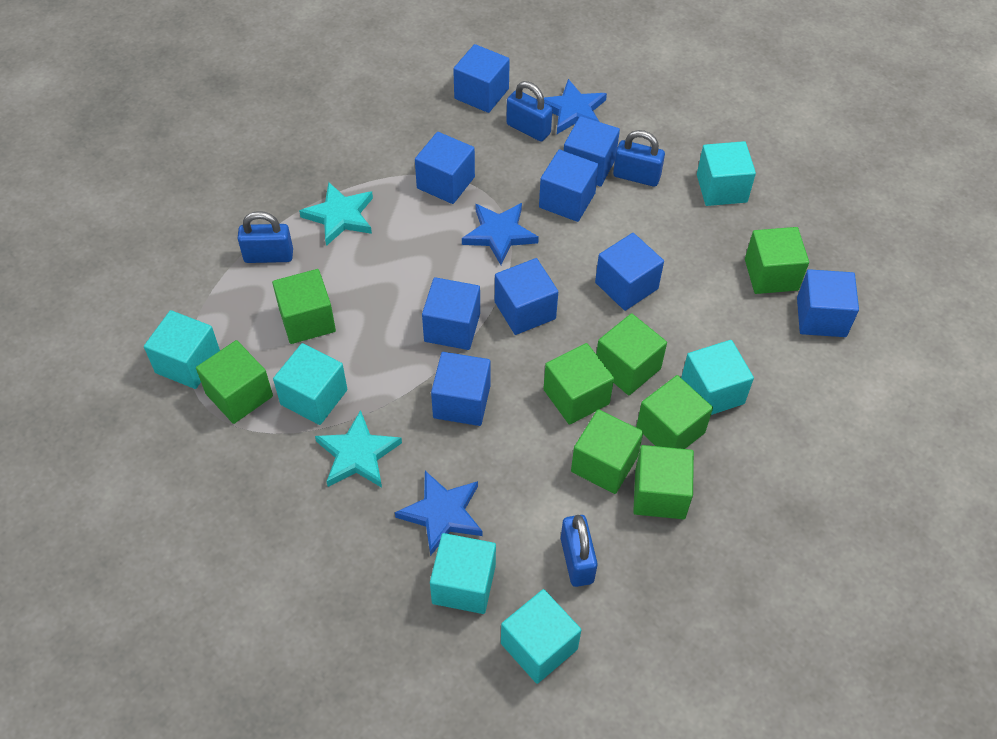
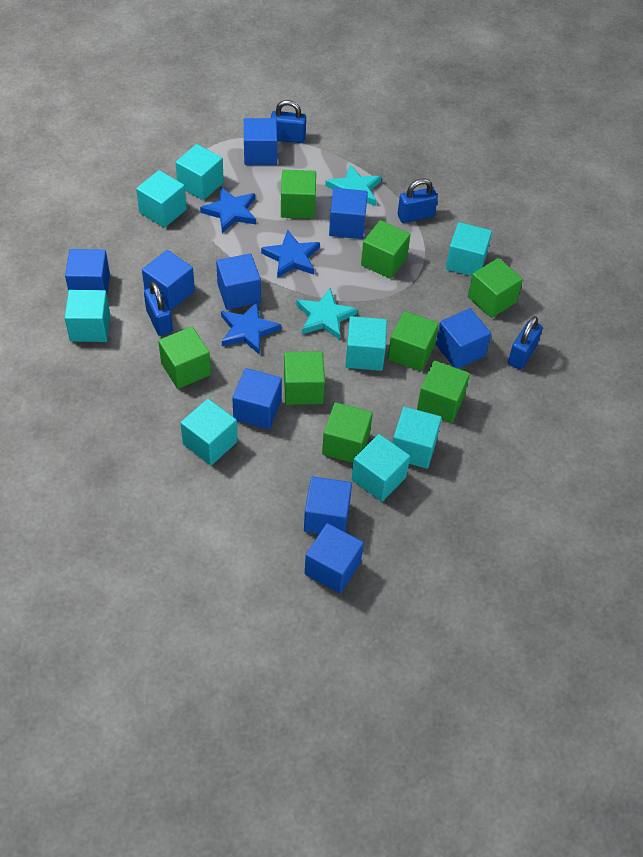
turquoise cube: [144,310,220,389] [273,343,347,425] [430,533,496,614] [501,589,581,684] [681,340,754,415] [697,141,756,206] = 6 -> [65,290,110,342] [136,170,187,228] [176,144,224,200] [180,399,238,465] [345,316,387,371] [352,434,410,502] [393,407,442,469] [446,222,492,276] = 8

